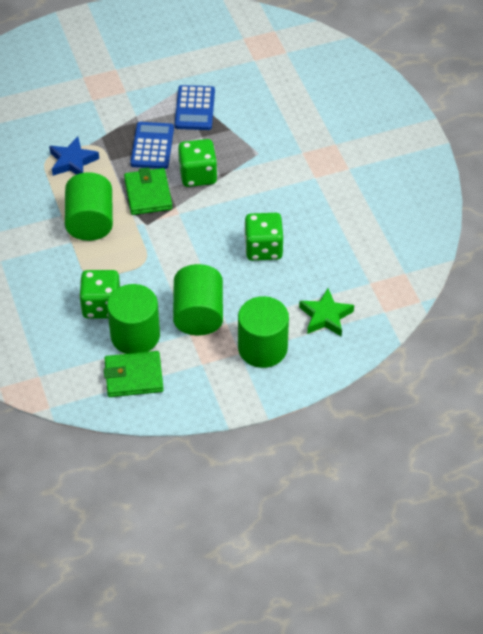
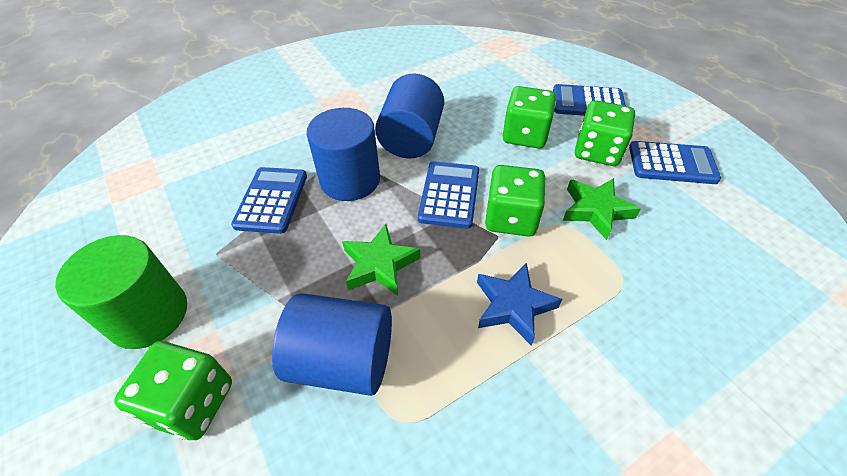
blue calculator: [130,122,174,169] [175,85,215,130] = 2 -> [231,167,307,234] [418,161,479,229] [553,84,626,116] [629,141,721,184] = 4
blue cylinder: none = 0 -> [272,293,392,396] [307,108,380,201] [375,73,444,159] = 3
green cylinder: [65,172,113,241] [107,284,160,354] [173,264,223,336] [238,296,289,368] = 4 -> [55,235,187,349] = 1
green dice: [79,270,120,318] [178,139,217,187] [244,213,283,261] = 3 -> [114,341,232,440] [485,165,546,237] [502,86,556,148] [575,100,635,166] = 4
green star: [299,288,354,336] = 1 -> [342,224,420,295] [563,178,641,240] = 2
green wallet: [104,351,164,397] [124,167,172,215] = 2 -> none = 0

